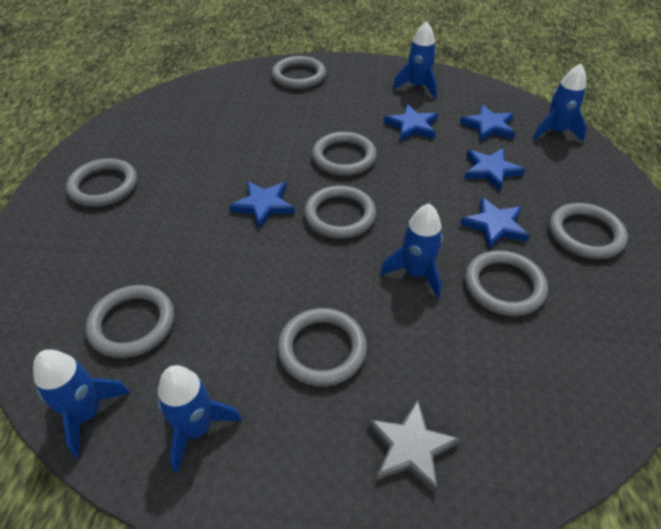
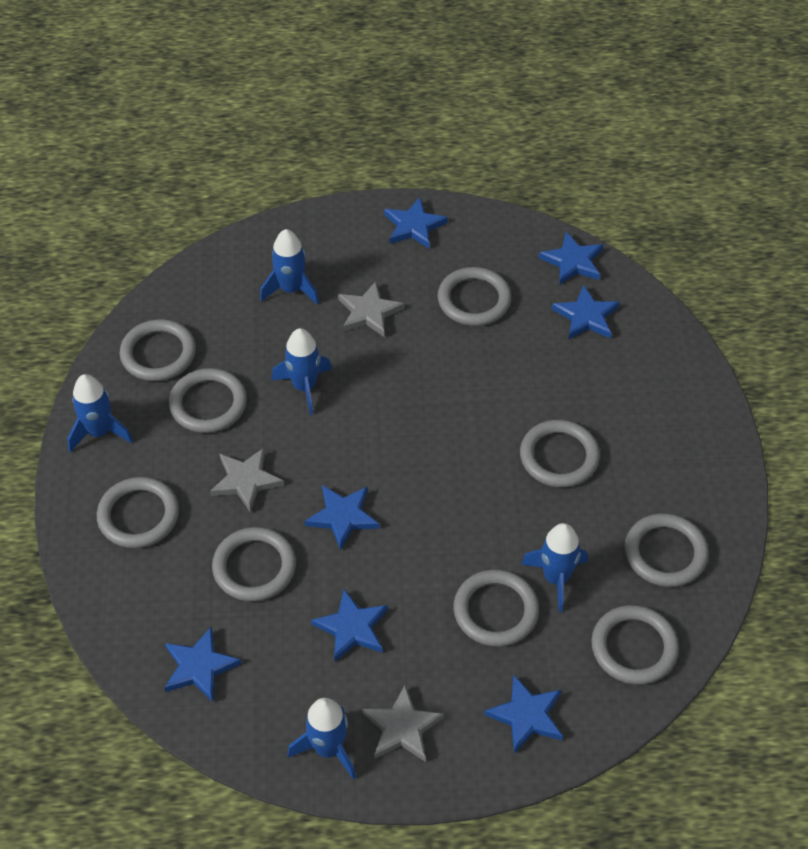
blue star: [229,181,295,229] [384,104,438,141] [460,104,515,141] [460,197,529,249] [464,148,525,191] = 5 -> [164,627,242,702] [305,485,380,551] [311,589,388,661] [384,197,448,248] [484,675,563,753] [539,232,603,285] [552,284,620,340] = 7
grey ring: [66,158,137,207] [85,285,175,358] [272,56,326,89] [277,308,367,387] [304,185,376,239] [312,132,377,176] [465,250,548,316] [549,203,628,259] = 8 -> [97,477,179,548] [120,319,196,381] [169,368,247,433] [212,527,296,601] [437,267,511,326] [453,569,539,647] [520,420,600,487] [591,605,679,685] [625,513,709,587] = 9
grey star: [368,400,460,493] = 1 -> [210,448,284,513] [338,281,404,337] [363,685,444,762] = 3

